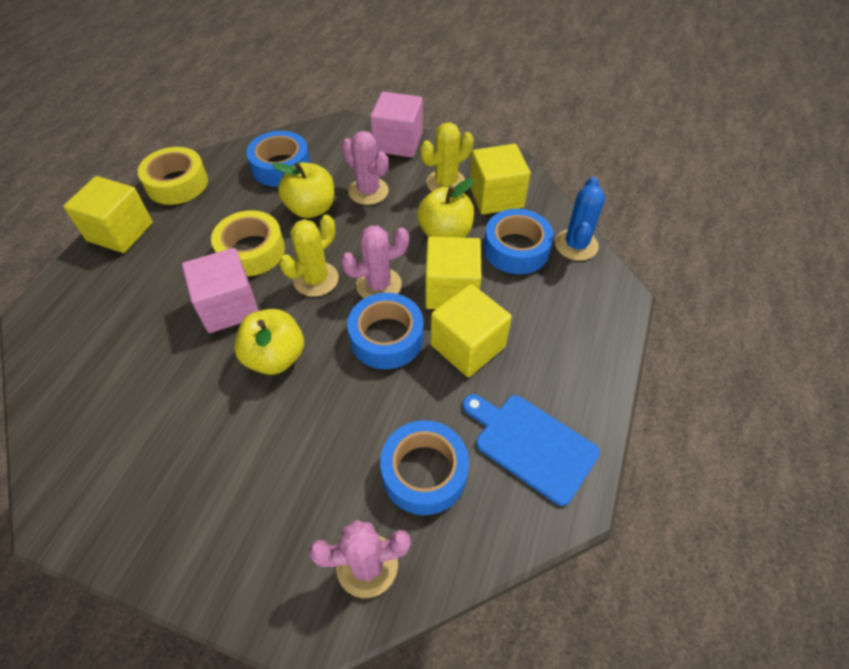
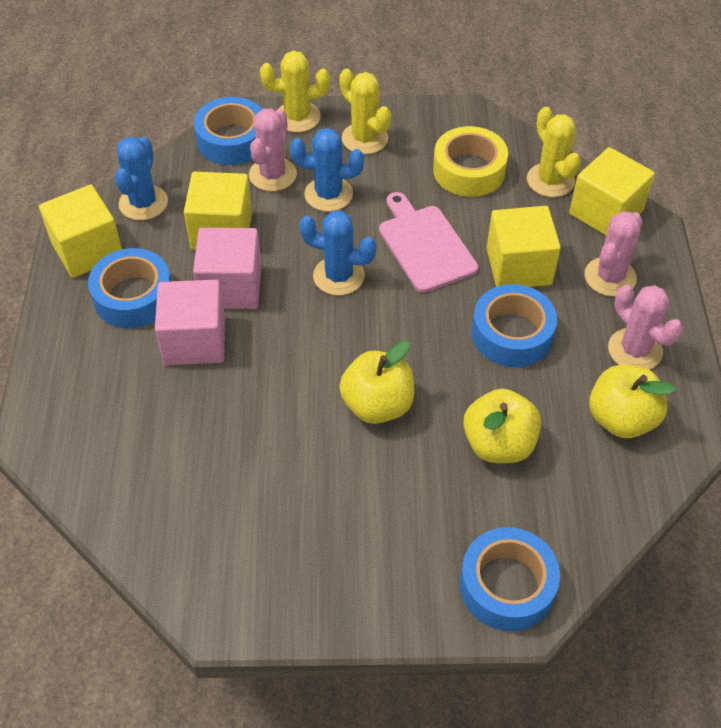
blue cactus: [555,177,605,261] = 1 -> [115,137,168,220] [290,128,364,212] [299,210,376,296] = 3
blue cutting board: [463,394,600,506] = 1 -> none = 0
pink cutting board: none = 0 -> [379,192,478,293] = 1
yellow cactus: [279,215,339,297] [421,123,474,192] = 2 -> [260,51,330,132] [339,69,391,154] [527,107,581,197] = 3
yellow tape: [138,147,208,205] [211,210,285,276] = 2 -> [433,126,508,197] = 1

